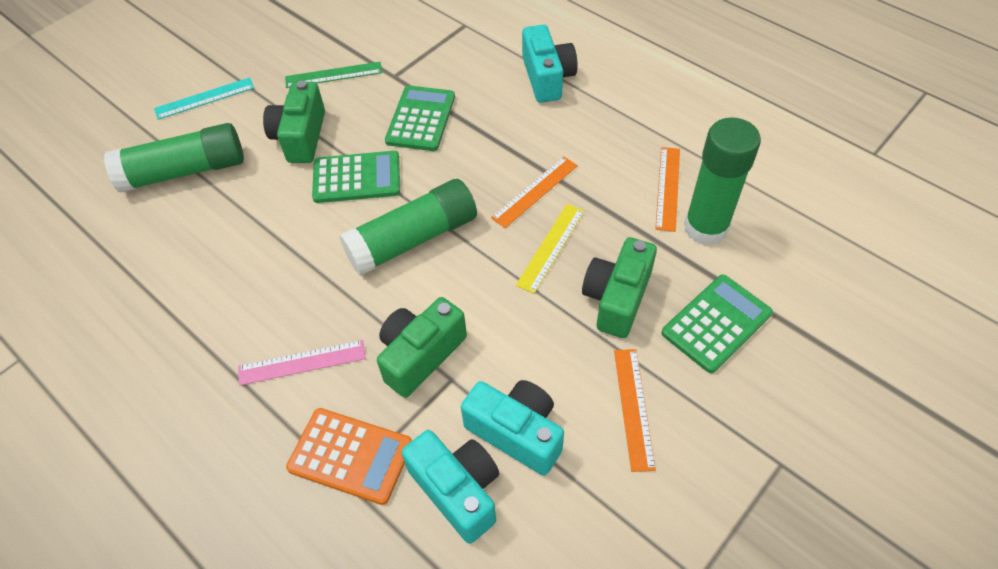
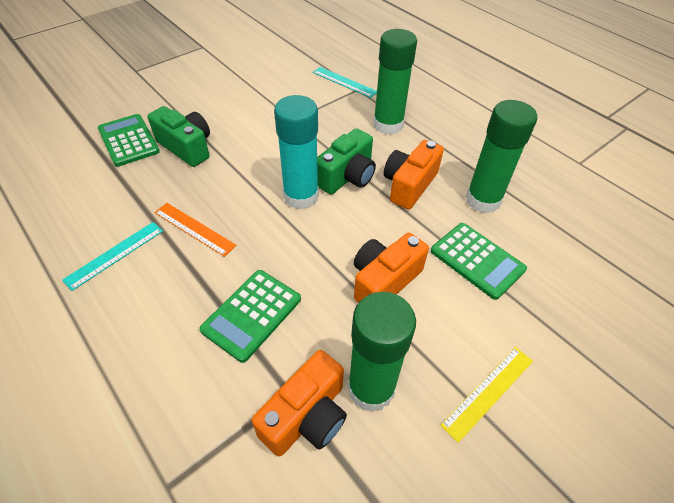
green camera: [263,81,325,163] [377,297,467,398] [582,237,657,338] = 3 -> [147,106,210,167] [317,128,376,194] = 2
green ruler: [285,62,382,88] = 1 -> none = 0
orange calculator: [286,408,412,505] = 1 -> none = 0
orange camera: none = 0 -> [252,350,347,457] [354,233,429,303] [384,140,444,209] = 3
orange ruler: [491,156,578,228] [614,349,656,472] [655,147,680,232] = 3 -> [154,203,237,257] = 1
pink ruler: [238,340,366,386] = 1 -> none = 0
turquoise camera: [402,430,499,544] [461,380,564,476] [522,25,578,103] = 3 -> none = 0
turquoise glue stick: none = 0 -> [274,95,319,209] = 1
turquoise ruler: [154,77,254,120] = 1 -> [62,222,163,291] [313,67,377,98] = 2

